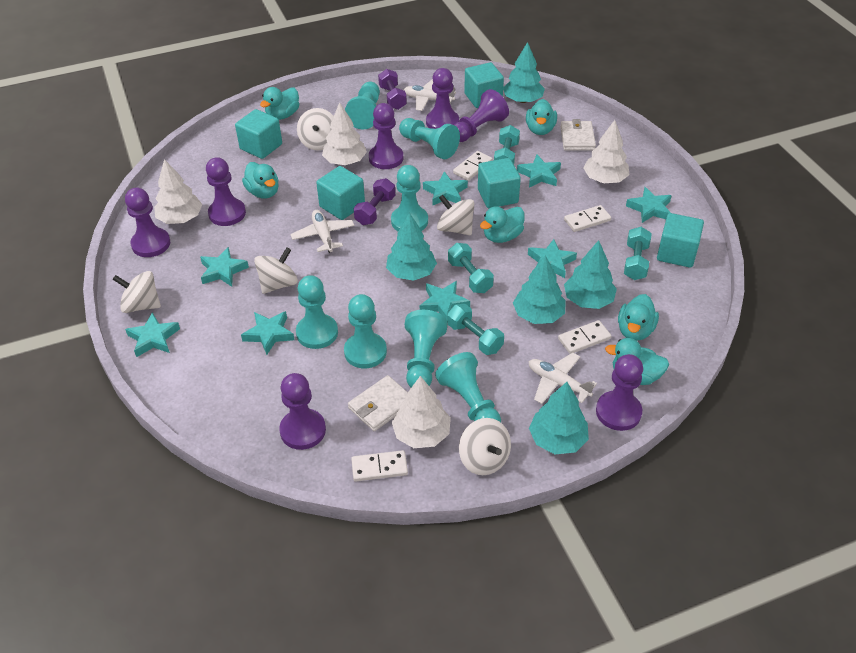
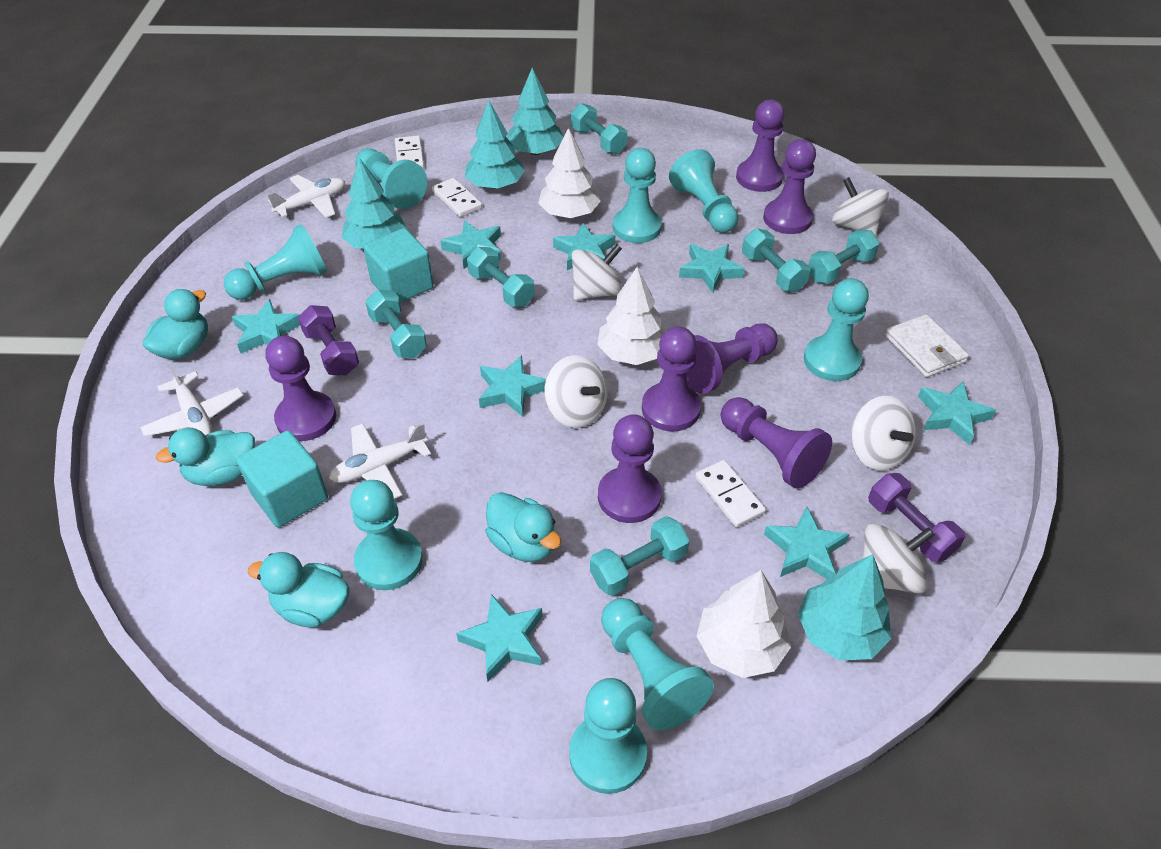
turquoise cube: [235,109,282,159] [316,166,365,220] [464,62,504,108] [478,158,521,208] [657,213,704,268] = 5 -> [236,430,328,527] [363,228,433,303] = 2
turquoise duck: [242,162,279,199] [260,87,299,120] [480,206,525,243] [526,99,557,135] [605,338,669,385] [618,294,659,341] = 6 -> [142,289,208,359] [156,428,255,486] [248,552,350,627] [486,492,561,562] = 4
turquoise dumbbell: [447,304,504,355] [448,243,494,293] [494,125,520,164] [624,227,652,280] = 4 -> [366,289,427,358] [467,247,535,307] [571,103,627,154] [590,516,690,596] [742,228,810,292] [808,230,879,284] = 6
turquoise pawn: [296,275,338,349] [344,294,387,368] [345,82,380,130] [391,165,428,231] [399,118,460,159] [405,310,447,387] [435,352,501,422] = 7 -> [224,224,327,300] [350,480,423,590] [355,148,427,209] [569,678,647,794] [601,598,714,730] [613,148,662,243] [669,149,739,233] [804,278,869,381] = 8
turquoise tree: [386,213,437,281] [503,42,545,103] [513,255,566,324] [529,382,589,454] [564,240,617,309] = 5 -> [342,158,407,249] [465,100,525,189] [507,68,564,155] [798,554,891,661] = 4
white domino: [351,450,408,481] [453,151,493,181] [558,320,611,354] [564,205,611,232] = 4 -> [395,136,424,169] [432,178,482,217] [695,460,766,527] = 3
white tree: [154,159,202,224] [322,102,367,165] [392,376,451,448] [583,120,629,183] = 4 -> [538,127,601,218] [597,267,665,365] [696,570,791,678] = 3
white wallet: [348,375,408,431] [560,119,596,150] = 2 -> [885,314,969,377] = 1

